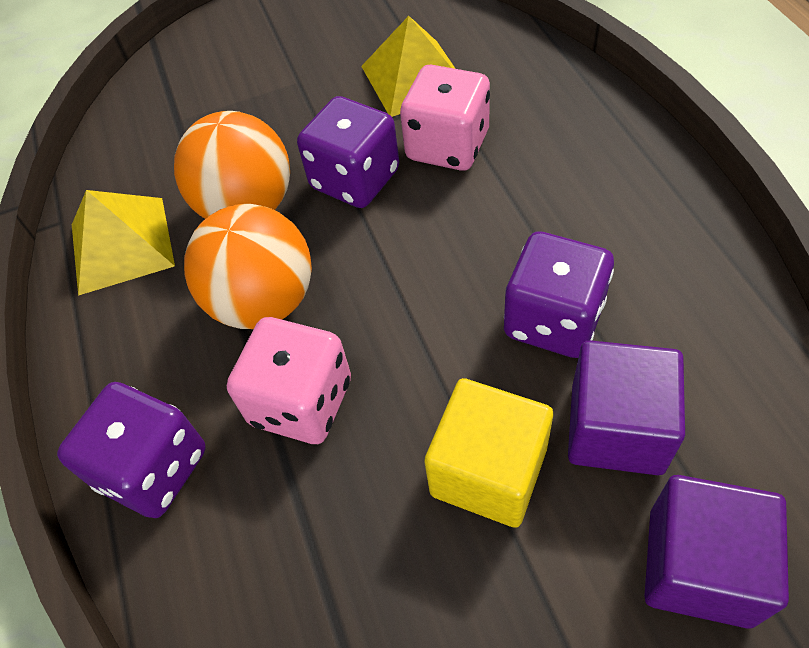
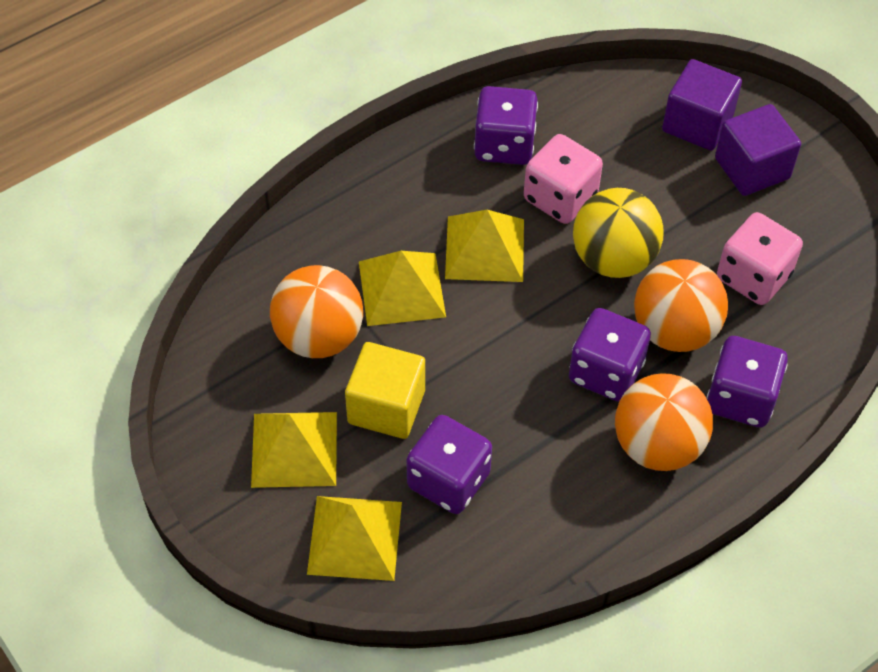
orange ball: [174,111,290,219] [184,204,312,329] = 2 -> [270,265,363,358] [615,373,713,471] [634,259,728,352] = 3
purple dice: [57,382,206,518] [297,96,399,208] [504,231,614,358] = 3 -> [406,415,492,514] [474,86,538,165] [569,308,651,401] [707,336,788,427] = 4
yellow ball: none = 0 -> [573,188,664,278] = 1
yellow pyramid: [72,190,175,296] [361,16,455,117] = 2 -> [251,412,337,488] [307,496,402,581] [359,251,446,326] [445,210,524,282] = 4

